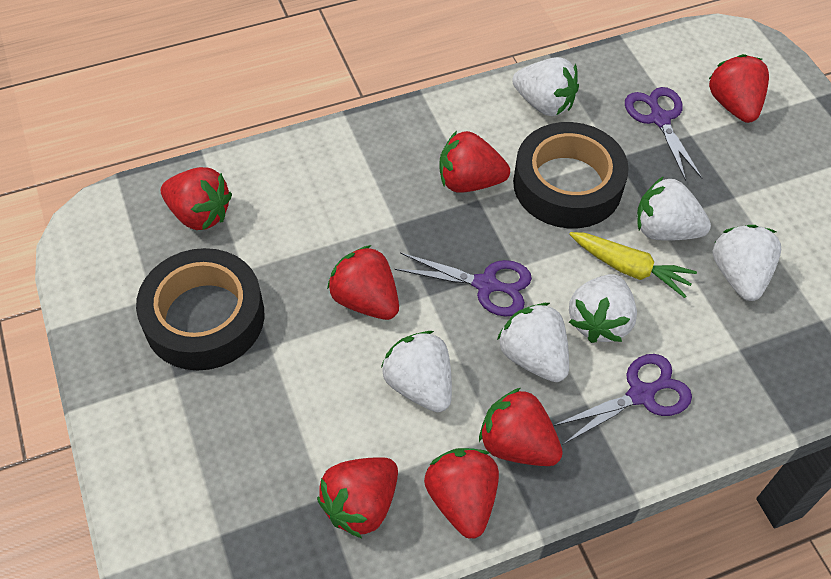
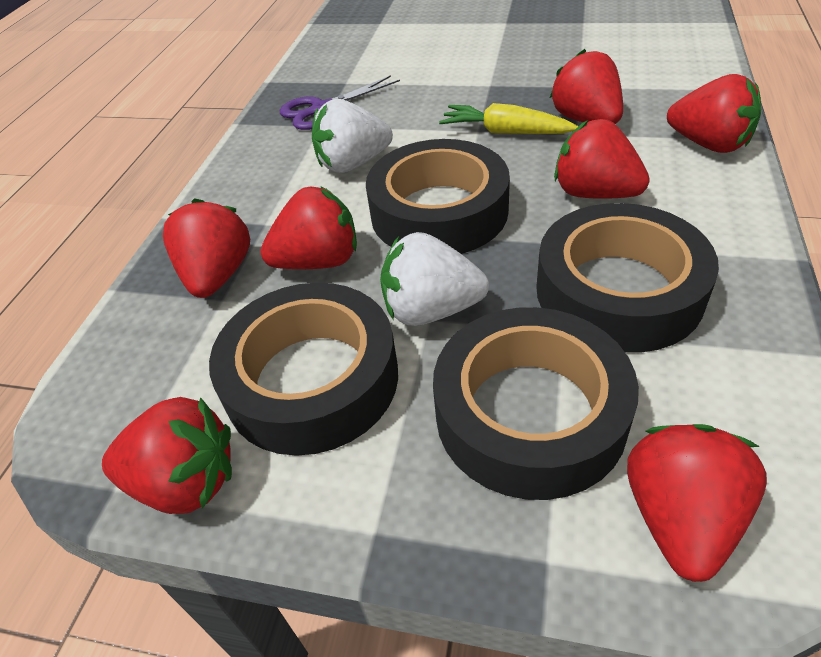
black tape: [136,248,265,371] [513,122,629,228] = 2 -> [209,283,398,456] [366,139,510,254] [433,307,639,500] [536,203,719,353] = 4
purple scissors: [394,253,532,317] [553,354,692,444] [625,87,702,181] = 3 -> [280,75,400,130] = 1
white strawberry: [381,331,452,412] [497,303,569,382] [512,57,579,116] [569,274,637,343] [637,176,711,241] [713,225,781,301] = 6 -> [312,99,393,173] [380,232,489,326] = 2

